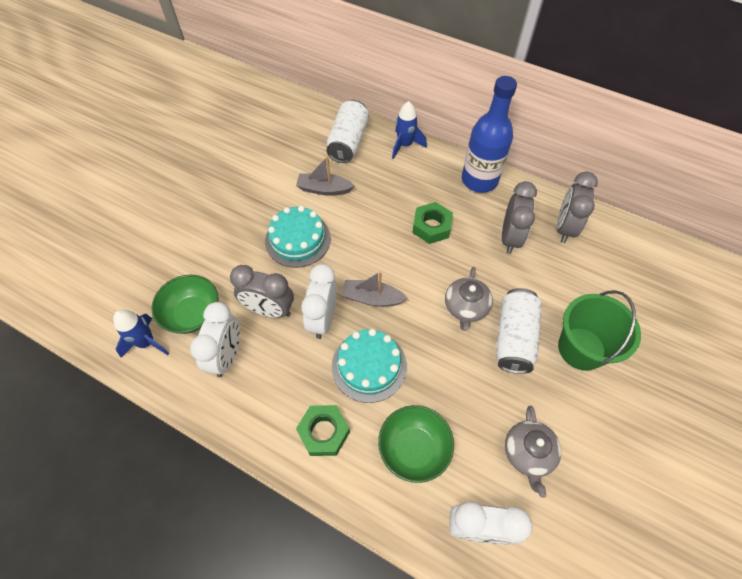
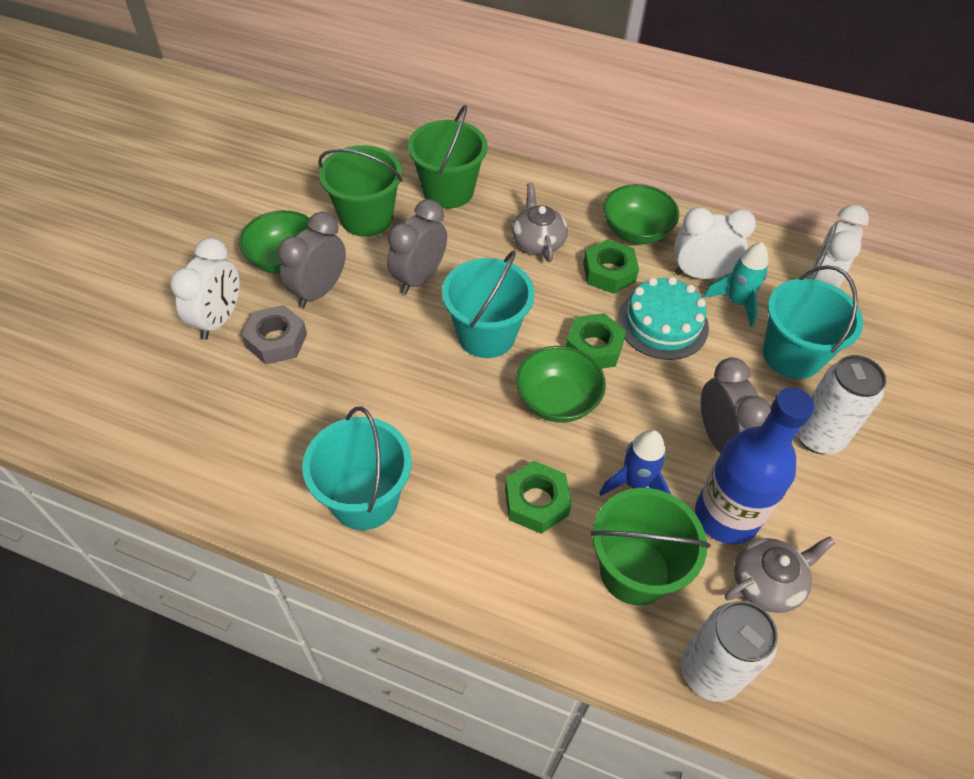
blue rocket: [113,310,169,357] [392,101,427,159] = 2 -> [599,430,671,496] = 1
green bowl: [151,275,219,334] [378,405,454,483] = 2 -> [239,210,310,274] [516,346,606,423] [603,184,679,244] = 3
green bucket: [558,290,641,371] = 1 -> [318,145,402,237] [408,105,488,209] [590,488,711,605] = 3
green nut: [296,405,350,456] [412,202,453,244] = 2 -> [505,461,571,534] [566,313,626,369] [583,239,639,294] = 3
grey boat: [296,156,355,196] [341,271,408,307] = 2 -> none = 0
grey nut: none = 0 -> [242,305,307,364] = 1
turquoise bucket: none = 0 -> [302,407,412,530] [442,250,535,358] [763,265,864,379] = 3
turquoise cake: [265,206,331,268] [332,329,407,403] = 2 -> [617,277,709,360] = 1
turquoise rocket: none = 0 -> [703,242,768,327] = 1

